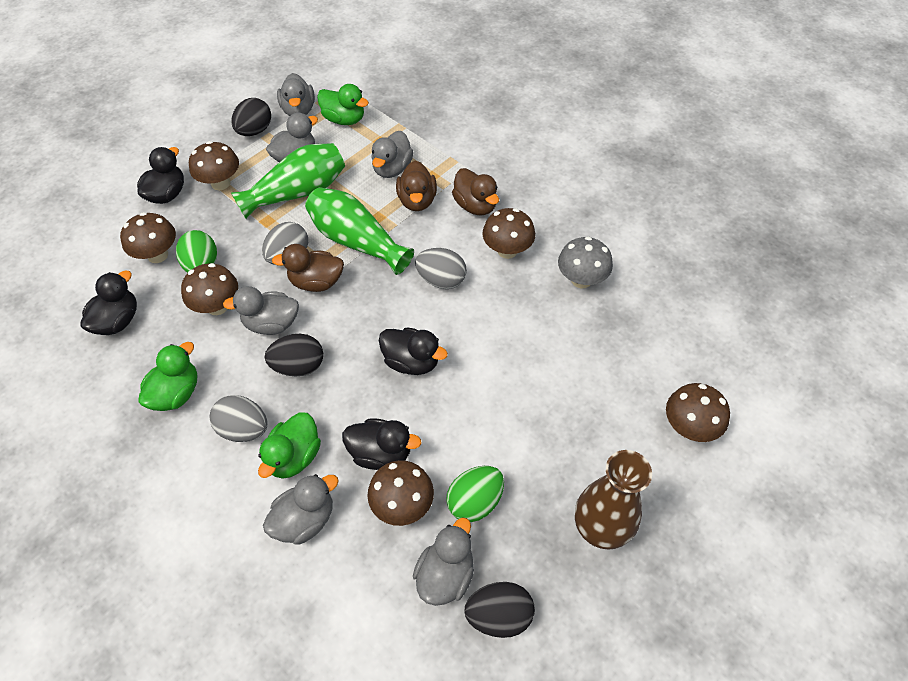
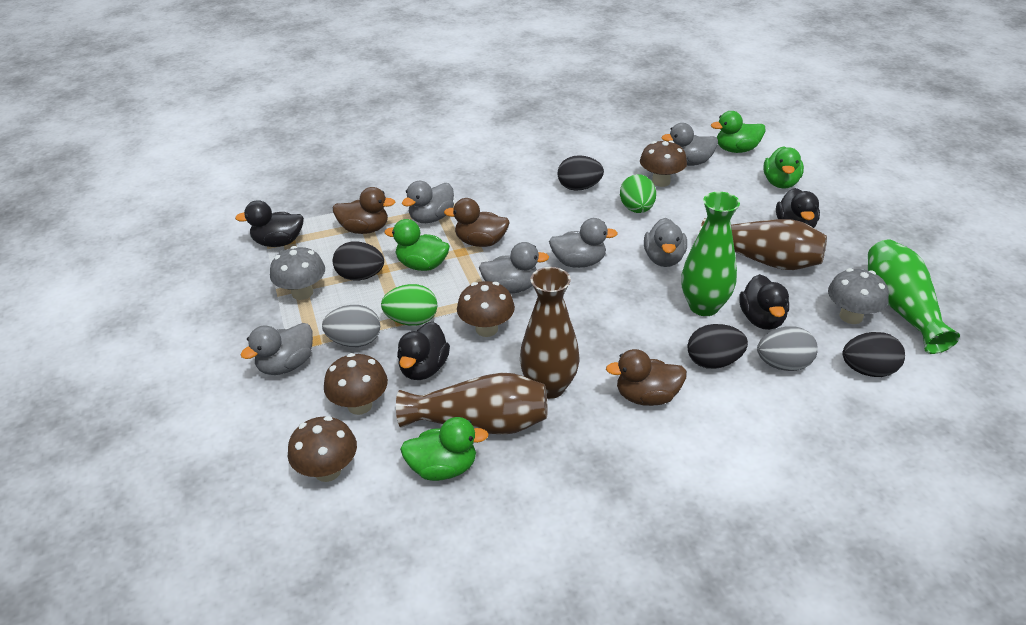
black egg: [231,98,271,136] [265,334,323,377] [464,582,535,638] = 3 -> [333,241,384,280] [558,155,604,191] [687,324,748,369] [842,332,905,377] = 4
brown mushroom: [120,212,176,263] [181,263,238,315] [189,141,239,190] [367,460,434,526] [482,208,535,259] [666,383,730,442] = 6 -> [288,416,357,482] [324,353,388,415] [457,281,515,337] [640,140,687,187] = 4
brown vase: [575,450,652,550] = 1 -> [396,373,547,435] [520,267,580,399] [700,218,827,270] = 3
green duck: [138,342,198,411] [258,412,321,479] [317,84,369,125] = 3 -> [384,219,450,271] [400,417,489,481] [711,111,766,153] [763,146,804,189] = 4
grey egg: [210,395,268,442] [262,222,308,265] [415,248,467,289] = 3 -> [322,305,380,347] [757,327,818,371] = 2
grey mushroom: [558,236,613,288] = 1 -> [270,246,325,300] [828,268,889,324] = 2

